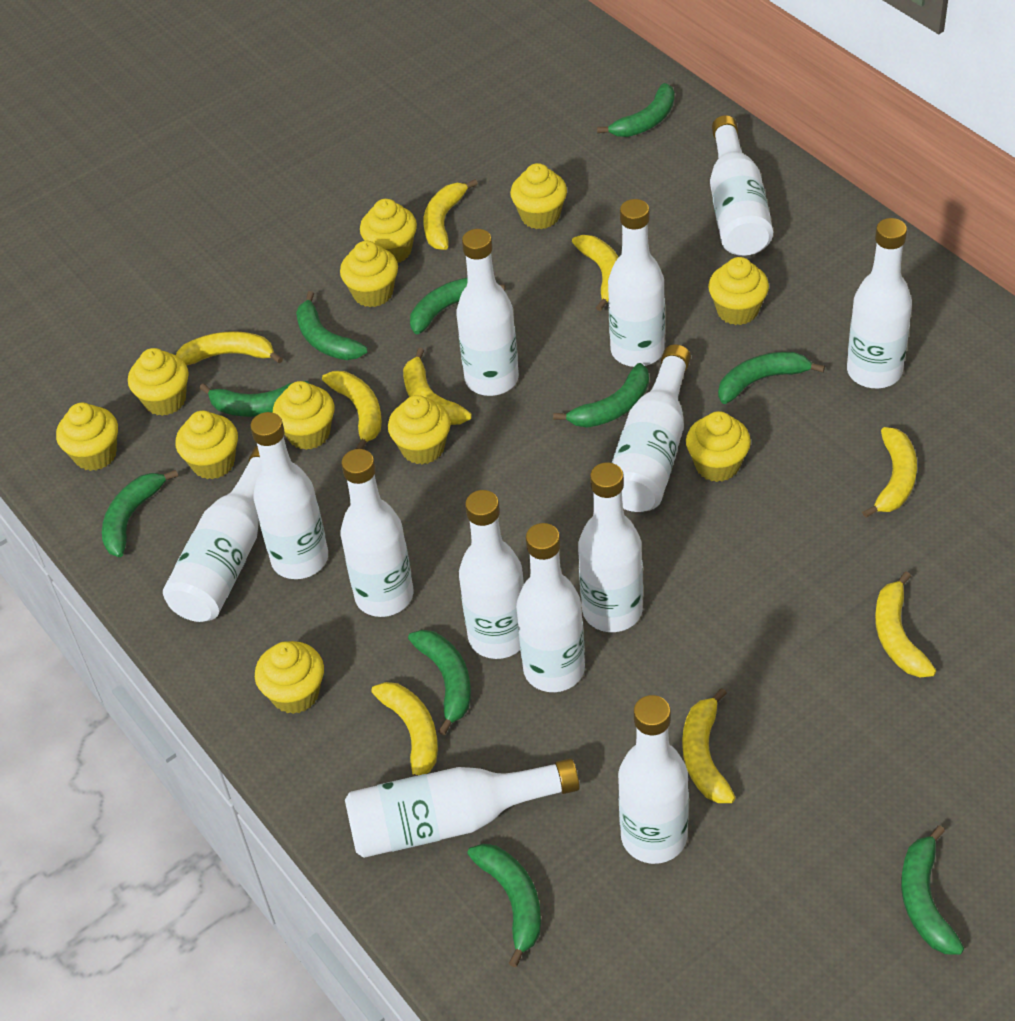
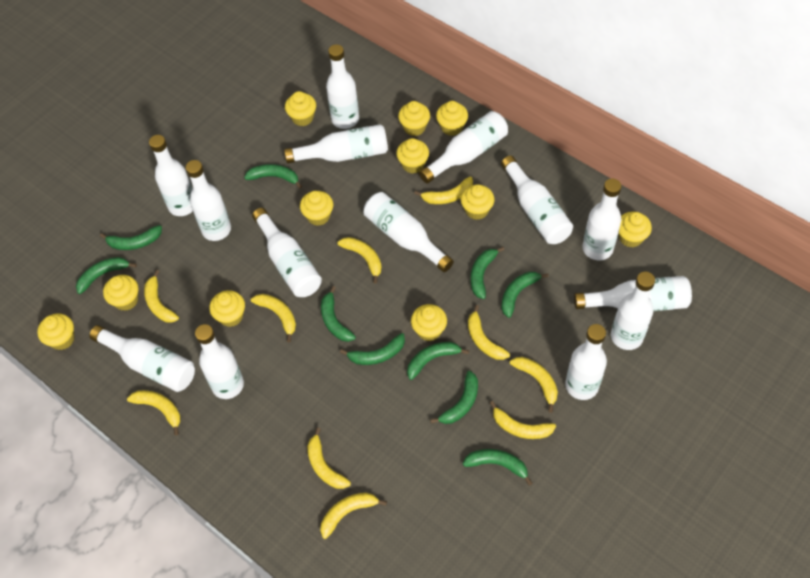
white bottle: [163,446,262,622] [250,412,328,579] [341,449,413,617] [345,758,580,858] [456,229,519,396] [459,490,524,659] [516,523,585,692] [578,462,643,632] [608,199,665,367] [612,344,691,512] [618,695,689,864] [710,115,773,256] [847,218,912,388] = 13 -> [90,325,195,392] [149,135,193,216] [186,160,231,241] [195,324,244,399] [252,208,322,297] [284,124,388,163] [326,44,359,129] [364,192,454,272] [419,111,508,183] [501,156,573,244] [565,324,607,400] [574,276,692,311] [582,179,622,260] [611,272,655,350] = 14
yellow banana: [176,331,283,365] [322,371,382,449] [371,682,438,777] [403,348,472,425] [423,179,478,250] [572,235,619,311] [682,688,736,803] [862,427,917,518] [875,572,936,677] = 9 -> [127,390,181,435] [144,270,179,323] [251,294,296,342] [307,427,351,489] [320,493,387,539] [337,237,382,284] [414,177,473,204] [468,305,510,360] [490,401,556,439] [510,357,558,413] = 10

